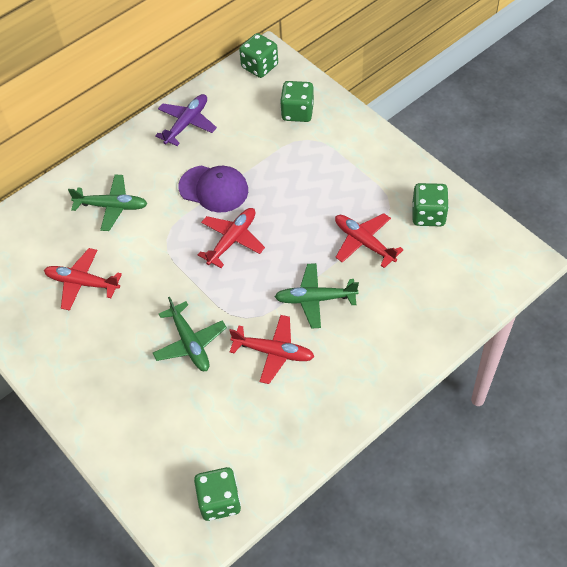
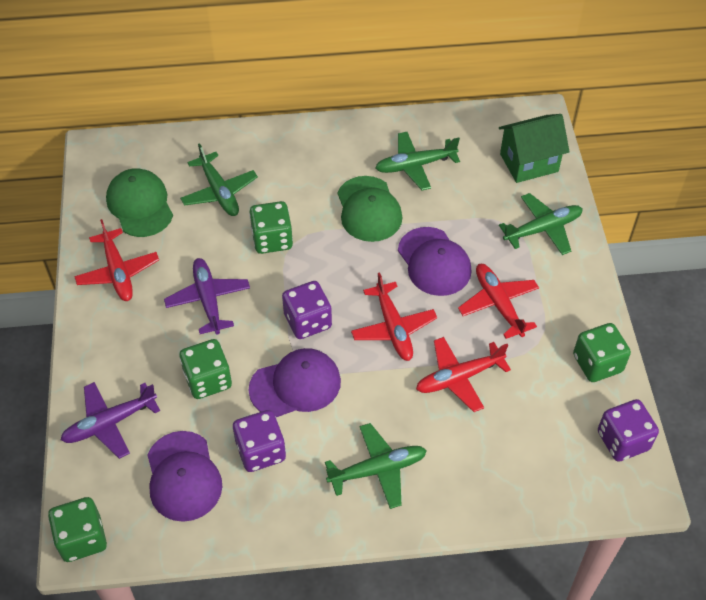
green cap: none = 0 -> [106,168,173,237] [338,176,402,242] = 2
green house: none = 0 -> [499,114,570,183] = 1
green plane: [68,175,148,231] [153,296,227,371] [275,263,359,329] = 3 -> [180,143,258,216] [325,423,427,509] [375,132,460,190] [499,193,583,255] = 4
purple cap: [178,165,248,212] = 1 -> [148,431,222,522] [249,348,341,417] [398,227,472,296] = 3
purple dice: none = 0 -> [233,410,286,472] [282,281,332,339] [598,399,659,462] = 3
purple plane: [155,94,217,146] = 1 -> [61,382,160,459] [164,258,250,334] = 2

